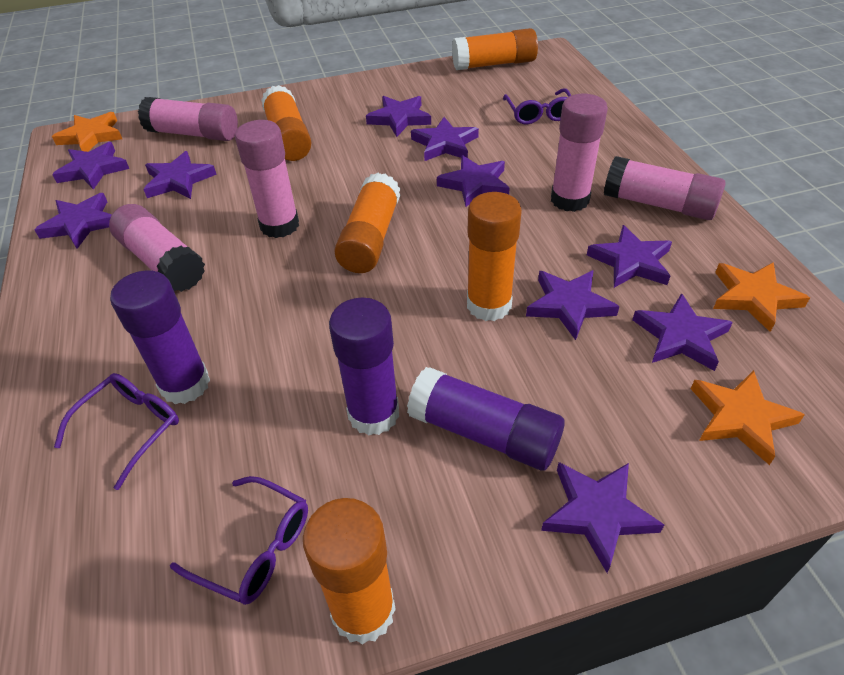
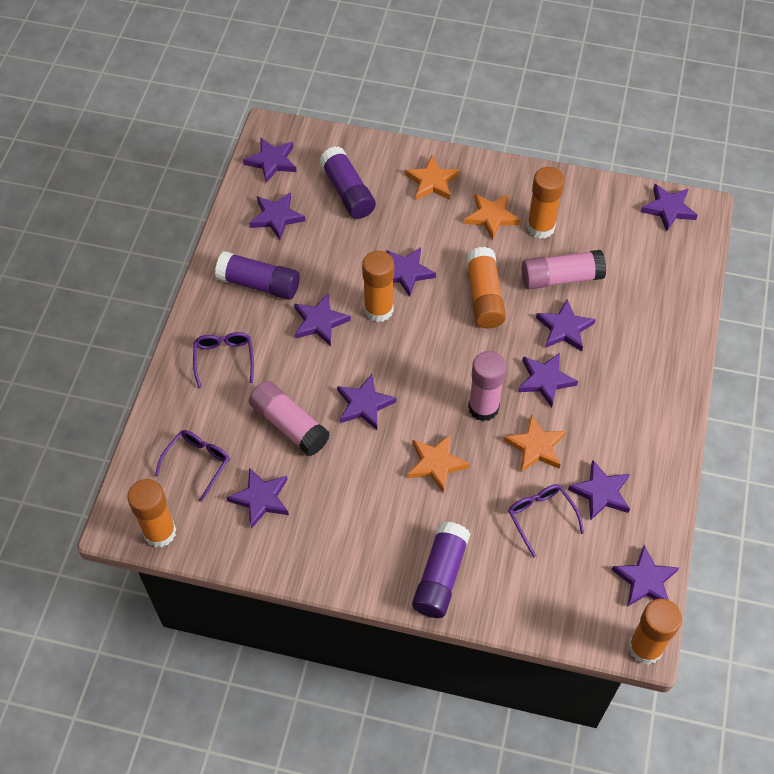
orange star: [52,112,122,152] [691,370,805,465] [713,262,810,332] = 3 -> [405,155,460,200] [408,434,470,493] [464,194,521,240] [504,415,566,472] = 4
pink glue stick: [109,204,205,292] [138,97,238,141] [235,120,299,238] [551,94,608,212] [604,156,726,220] = 5 -> [249,380,330,456] [468,351,506,421] [522,250,606,289] = 3
purple star: [34,193,112,249] [52,142,129,190] [143,151,217,199] [366,96,431,137] [411,117,479,161] [437,155,510,207] [526,270,620,340] [541,462,664,573] [587,225,672,288] [633,293,733,371] = 10 -> [226,467,289,529] [243,137,297,183] [249,192,305,240] [294,293,351,346] [337,374,397,430] [386,247,436,297] [518,353,578,407] [536,299,596,351] [568,460,630,521] [612,545,679,607] [640,184,698,231] = 11

